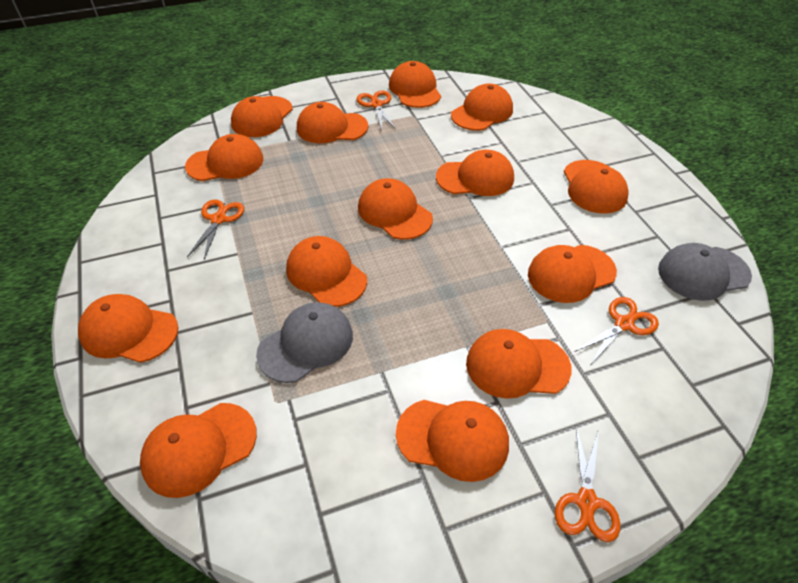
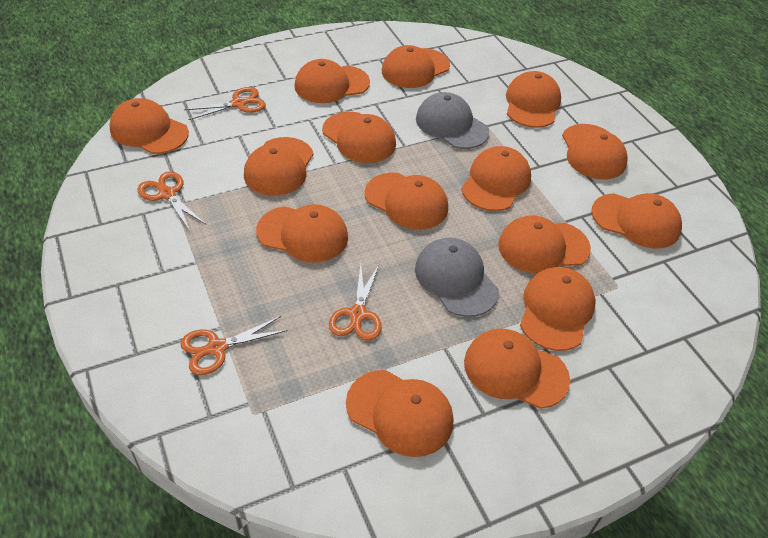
orange cap: [78,294,178,363] [140,403,257,498] [185,134,263,181] [231,96,293,137] [286,236,367,307] [297,102,368,143] [358,178,433,240] [389,61,441,108] [396,400,509,482] [436,150,514,196] [451,83,513,131] [466,329,572,399] [528,245,617,303] [564,160,629,214] = 14 -> [109,98,189,154] [244,137,314,196] [256,204,348,263] [294,59,370,103] [322,112,396,163] [346,370,453,457] [365,173,448,230] [382,45,450,88] [461,146,531,211] [464,329,570,409] [498,215,591,273] [506,71,561,128] [520,267,596,351] [562,124,628,180] [591,193,682,249] = 15

